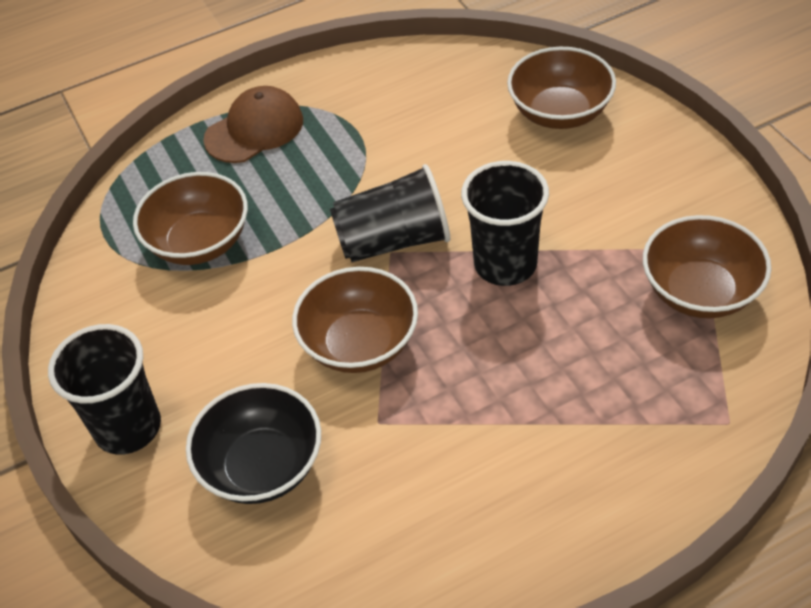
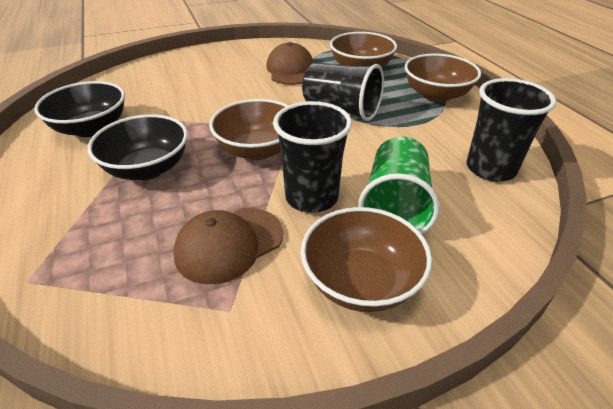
black bowl: [186,383,321,504] = 1 -> [34,81,125,137] [88,114,188,180] = 2
brown cap: [203,86,303,163] = 1 -> [173,208,283,284] [266,42,314,85] = 2
green cup: none = 0 -> [358,137,440,234] = 1

